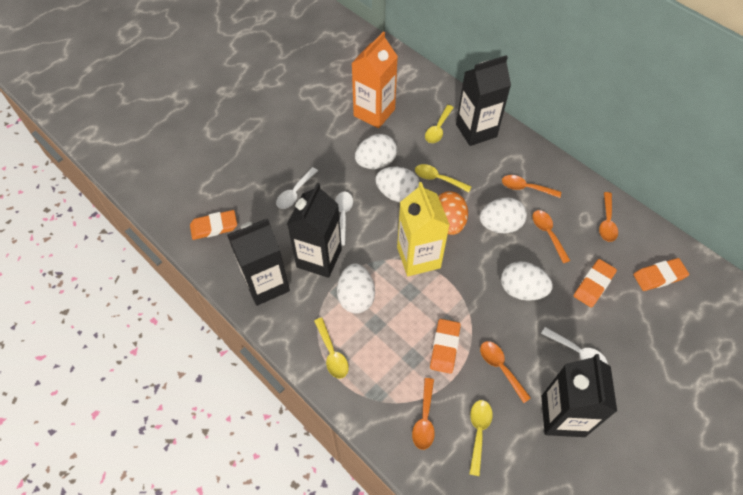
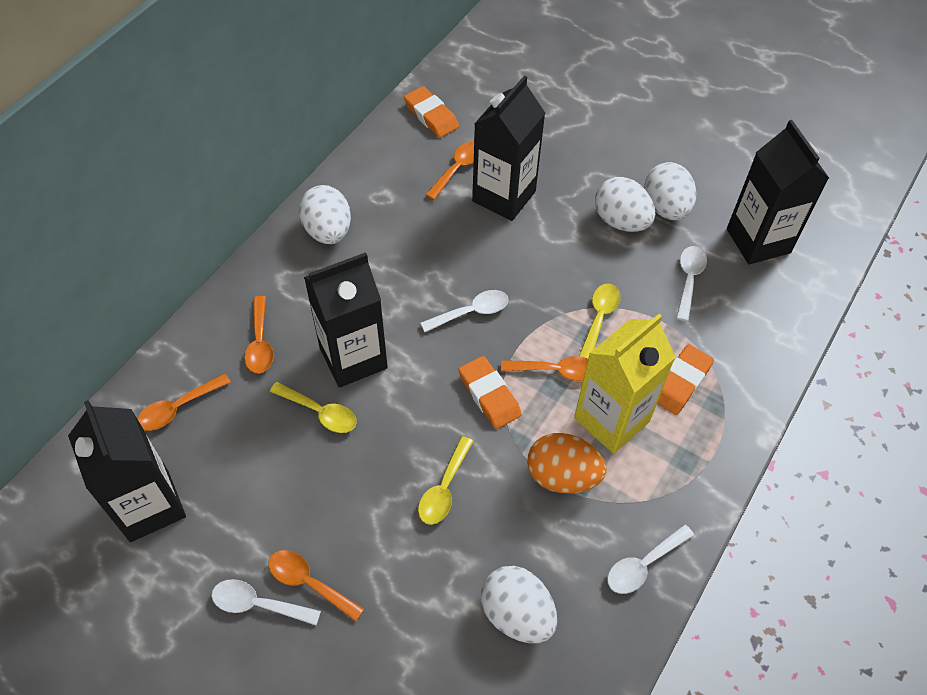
orange carton: [351,31,398,128] = 1 -> none = 0
orange eraser: [190,210,237,240] [430,319,461,374] [574,259,617,307] [633,258,689,291] = 4 -> [404,86,459,138] [458,356,521,429] [657,344,714,415] = 3
white egg: [337,263,375,314] [355,134,397,169] [375,167,420,202] [479,198,527,233] [501,262,553,301] = 5 -> [299,185,351,244] [481,566,557,643] [595,177,655,232] [644,162,696,220] = 4
white spoon: [276,167,318,209] [335,192,353,245] [541,327,608,364] = 3 -> [211,579,321,625] [420,290,509,332] [607,524,694,594] [676,246,707,321] = 4
yellow spoon: [314,318,349,379] [415,164,472,192] [425,105,454,143] [469,400,493,476] = 4 -> [270,382,357,433] [418,436,474,525] [579,283,621,359] = 3

